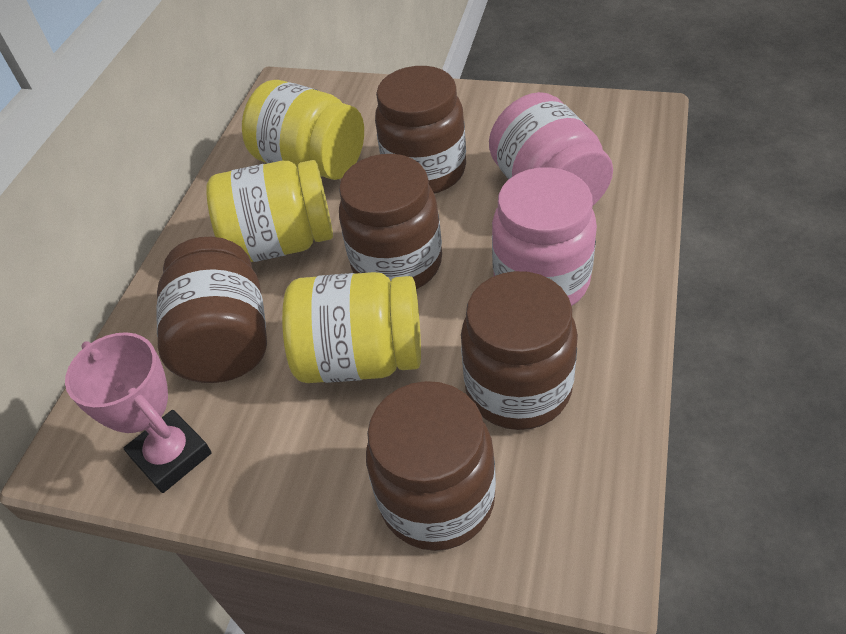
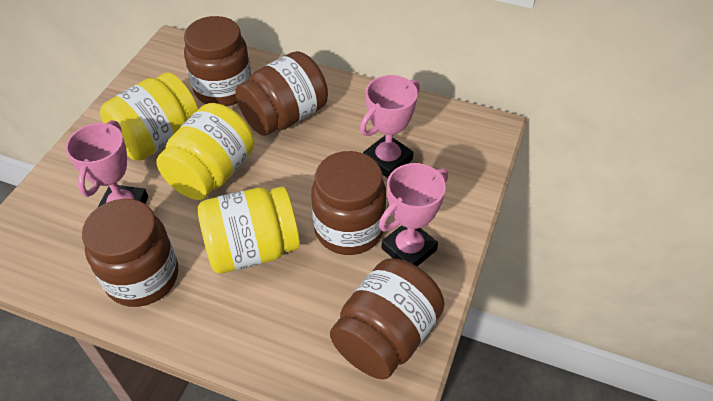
pink jar: [489,92,613,205] [492,167,597,306] = 2 -> none = 0
pink trophy: [65,332,212,493] = 1 -> [65,120,148,207] [360,75,420,178] [379,163,448,266] = 3

